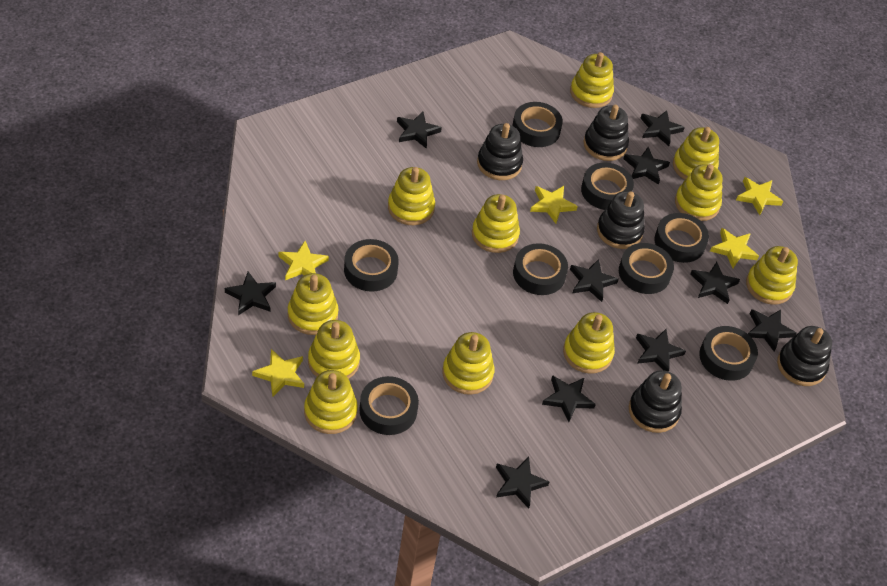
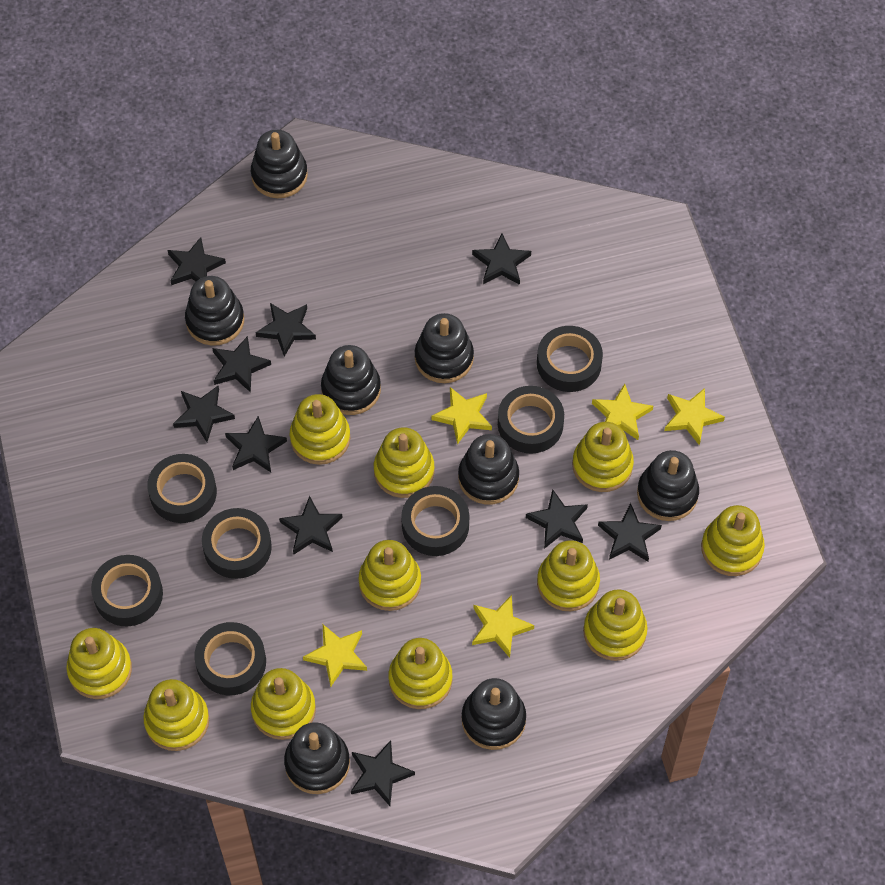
black stacking toy: [477,123,523,180] [584,105,629,161] [597,191,645,249] [629,370,682,433] [777,326,832,386] = 5 -> [185,276,244,346] [251,130,308,198] [284,722,350,794] [321,345,381,415] [415,313,474,383] [458,434,519,505] [462,678,526,750] [637,450,699,521] = 8
black tape: [344,239,399,292] [359,376,419,435] [512,102,563,147] [513,243,568,295] [581,162,634,210] [619,243,674,294] [654,213,709,263] [699,326,758,381] = 8 -> [91,555,163,626] [147,454,217,523] [194,622,266,695] [202,508,272,579] [401,486,469,556] [498,386,564,454] [537,326,603,392] = 7

